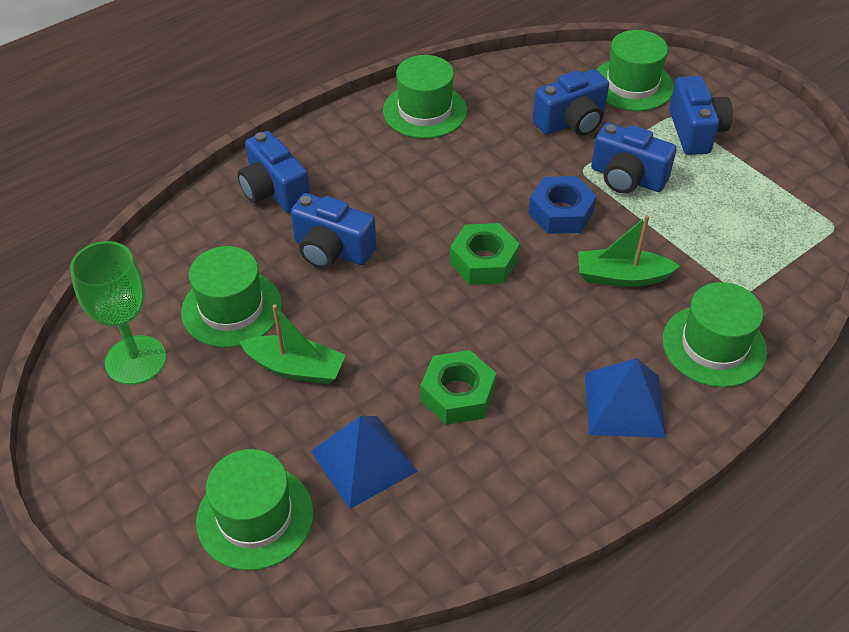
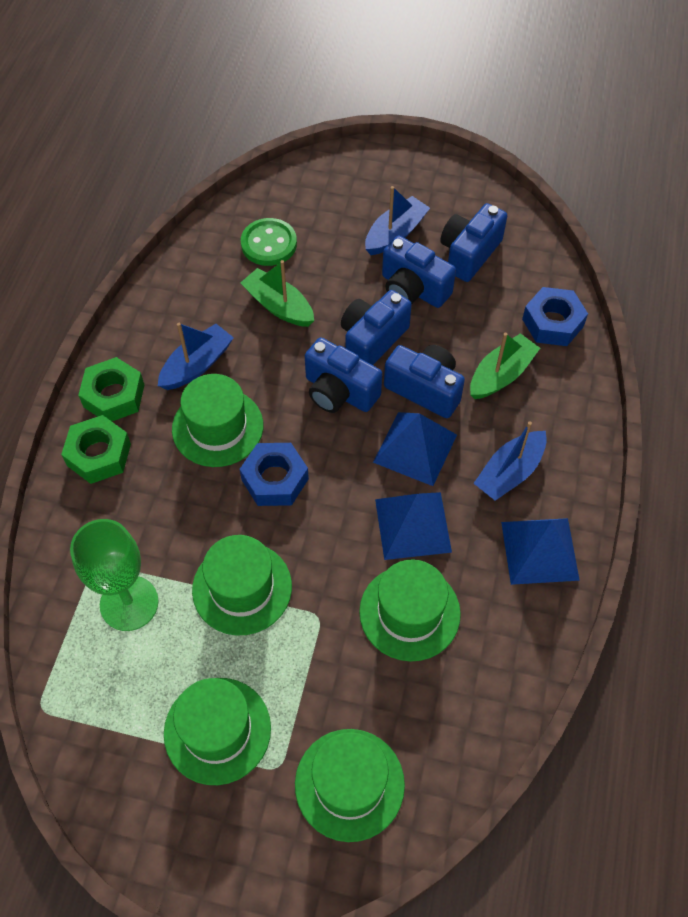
blue boat: none = 0 -> [158,323,234,390] [365,186,430,255] [473,421,547,501] = 3
blue nut: [528,176,597,234] = 1 -> [240,443,309,506] [522,287,588,346] = 2
blue pyramid: [311,416,418,509] [585,358,666,438] = 2 -> [373,412,457,486] [375,492,452,560] [501,518,580,585] = 3
green button: none = 0 -> [241,218,297,266] = 1

